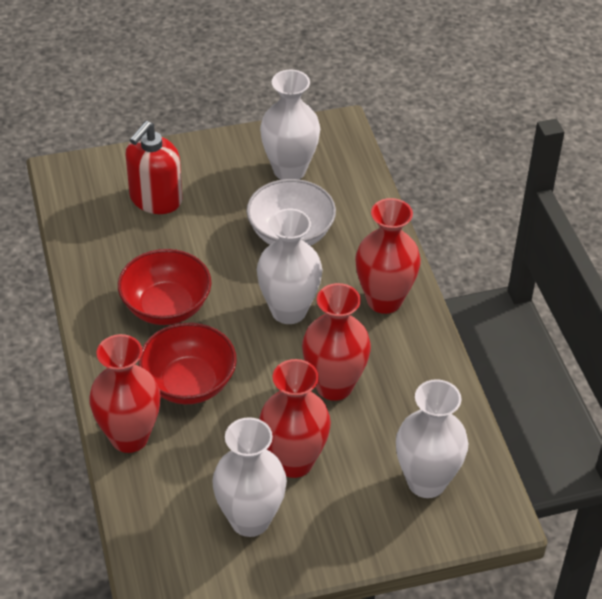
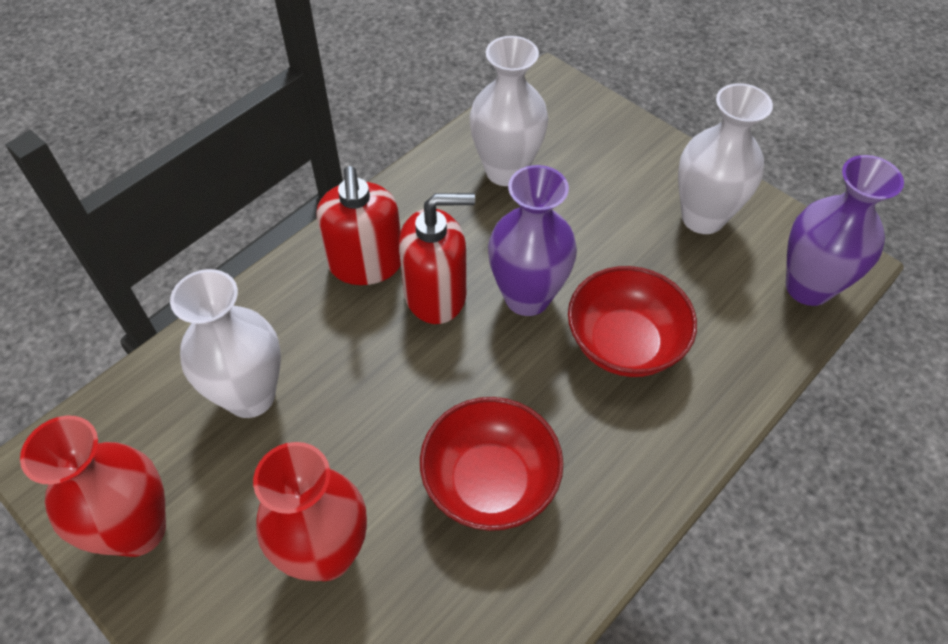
purple vase: none = 0 -> [488,165,577,316] [786,155,904,306] = 2
red soap dispenser: [125,121,183,214] = 1 -> [316,166,401,285] [399,193,475,324] = 2
red vase: [89,334,161,453] [259,359,331,478] [302,283,371,401] [355,198,421,314] = 4 -> [20,416,166,557] [253,442,367,581] = 2
white bowl: [247,179,336,246] = 1 -> none = 0
white vase: [212,417,287,537] [257,208,322,324] [260,70,320,180] [396,379,468,498] = 4 -> [170,269,281,418] [469,36,548,186] [678,83,773,234] = 3

